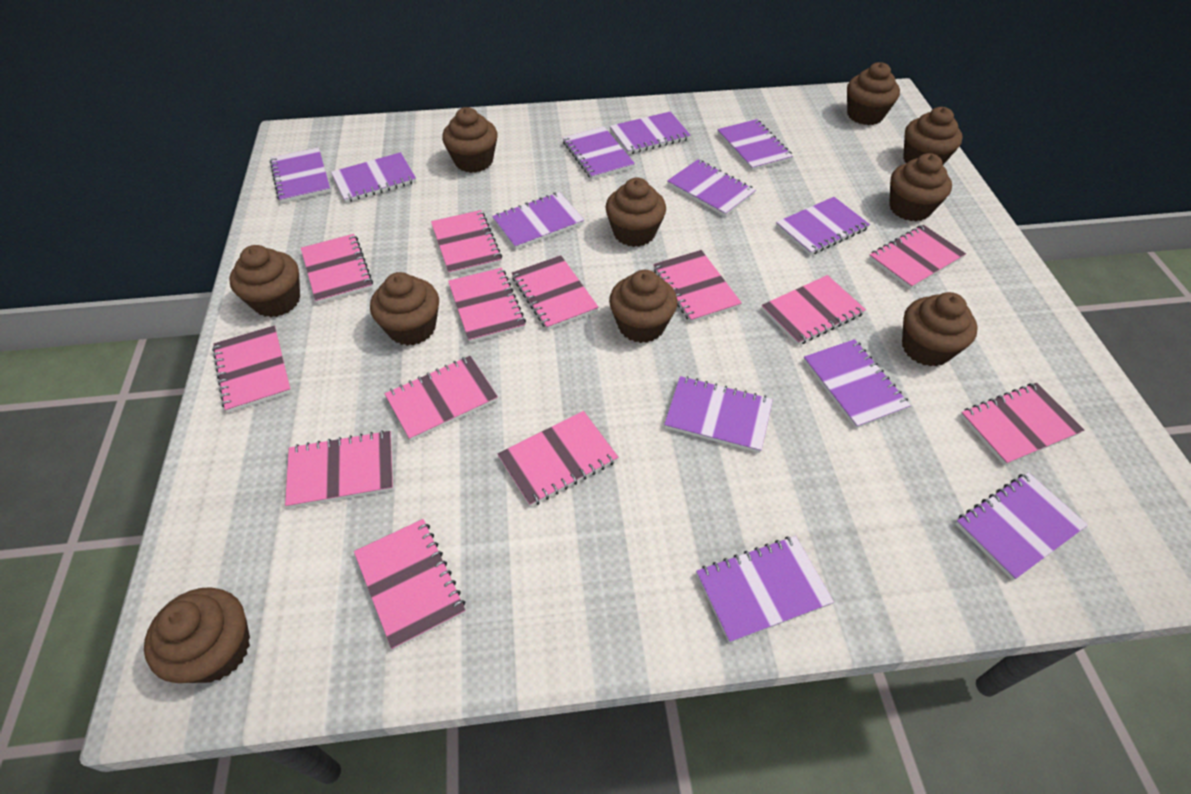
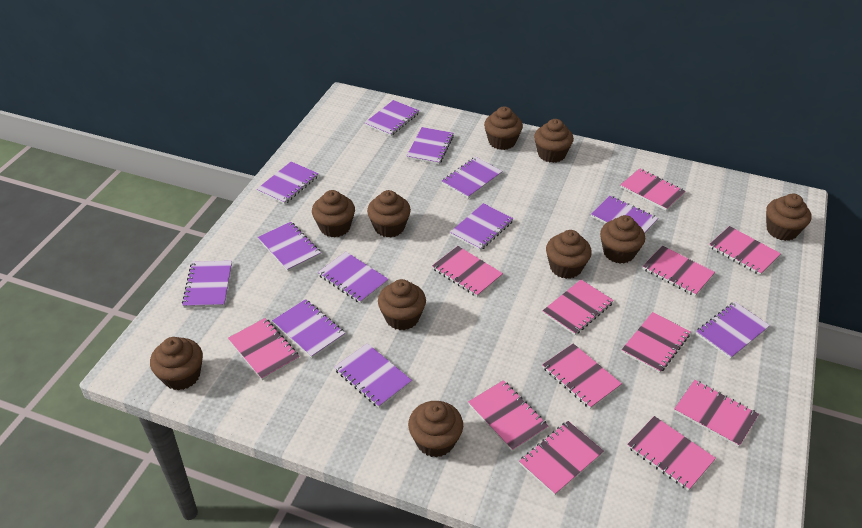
pink notebook: [212,325,291,413] [285,430,393,508] [301,234,373,304] [354,519,466,650] [385,356,498,441] [431,210,502,275] [448,268,526,343] [498,411,618,507] [512,255,599,330] [653,250,742,323] [762,275,866,345] [869,225,966,289] [960,383,1084,465] = 13 -> [228,318,300,380] [432,246,503,297] [468,380,548,451] [519,421,604,496] [542,344,622,409] [543,280,614,335] [620,168,686,211] [621,312,690,373] [627,416,716,491] [643,246,715,296] [674,380,759,447] [709,226,781,275] = 12

